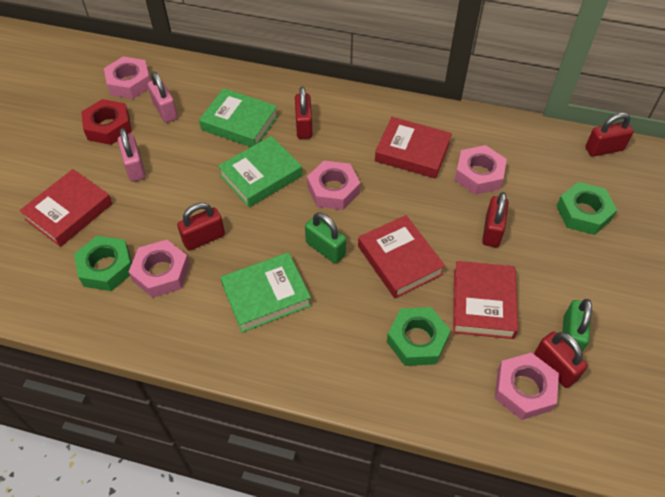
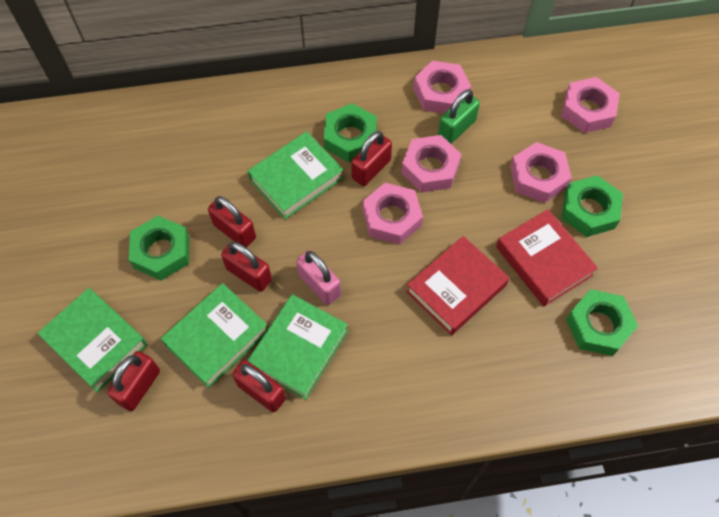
green book: [199,88,278,147] [218,136,302,207] [220,252,311,333] = 3 -> [37,288,148,392] [161,283,268,388] [247,294,348,400] [248,131,344,219] = 4
green nut: [74,236,132,291] [387,307,451,366] [557,182,617,235] = 3 -> [129,216,189,280] [324,103,377,162] [561,175,623,237] [566,289,638,356] = 4
green padlock: [305,212,346,264] [562,299,592,352] = 2 -> [438,89,480,144] = 1
pink padlock: [118,128,146,182] [147,72,178,123] = 2 -> [296,250,341,305] = 1
red book: [19,169,113,247] [358,215,445,298] [375,117,452,179] [453,261,518,339] = 4 -> [406,236,509,335] [496,209,598,306] = 2
red nut: [81,99,132,145] = 1 -> none = 0

